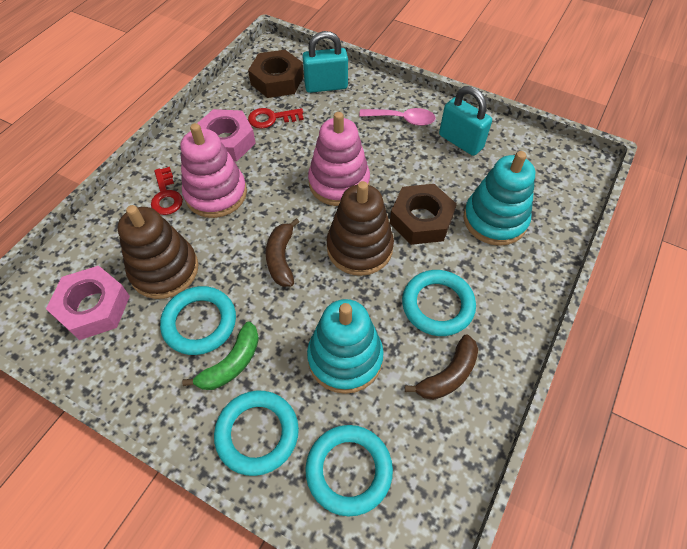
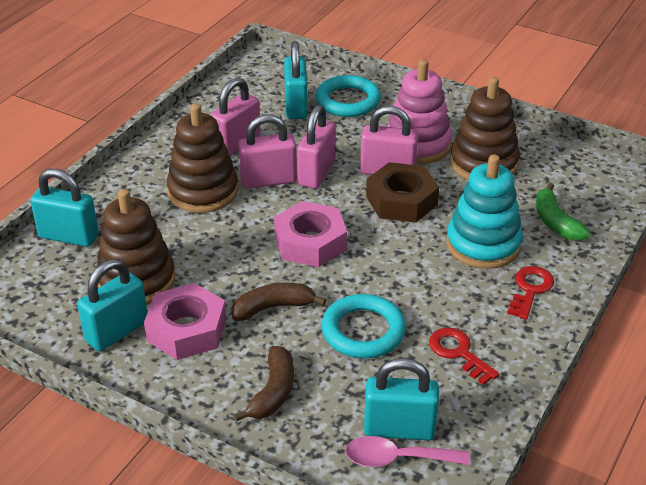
brown nut: [248,50,304,98] [390,184,457,245] = 2 -> [366,162,439,222] = 1
brown stacking toy: [118,205,199,299] [326,181,394,276] = 2 -> [96,189,175,304] [167,104,238,213] [450,77,520,180] = 3
pink padlock: none = 0 -> [210,78,261,156] [238,114,297,189] [297,105,335,189] [360,106,418,175] = 4
pink stacking toy: [180,123,247,218] [308,112,370,206] = 2 -> [387,59,452,164] = 1
turquoise padlock: [303,31,348,93] [439,86,492,156] = 2 -> [30,169,99,247] [77,259,147,351] [284,41,308,119] [364,358,439,440] = 4
turquoise ring: [160,286,236,355] [214,391,299,476] [305,425,393,516] [402,270,476,336] = 4 -> [316,75,381,117] [321,294,406,358] = 2
turquoise stacking toy: [307,299,384,394] [464,151,535,246] = 2 -> [446,155,523,269] = 1

